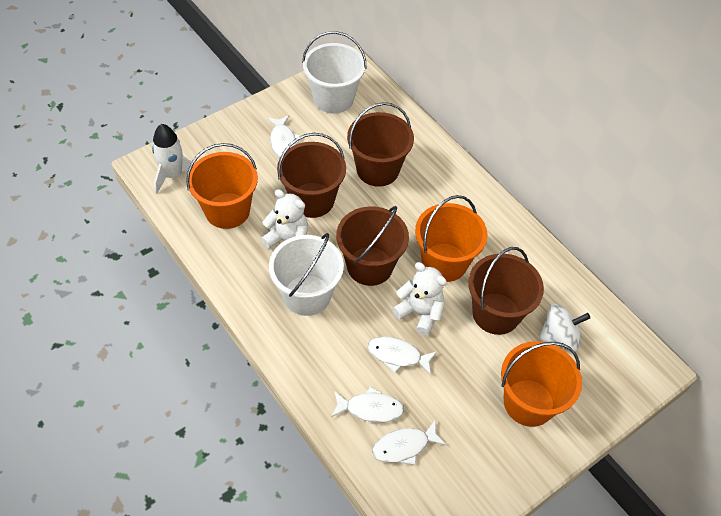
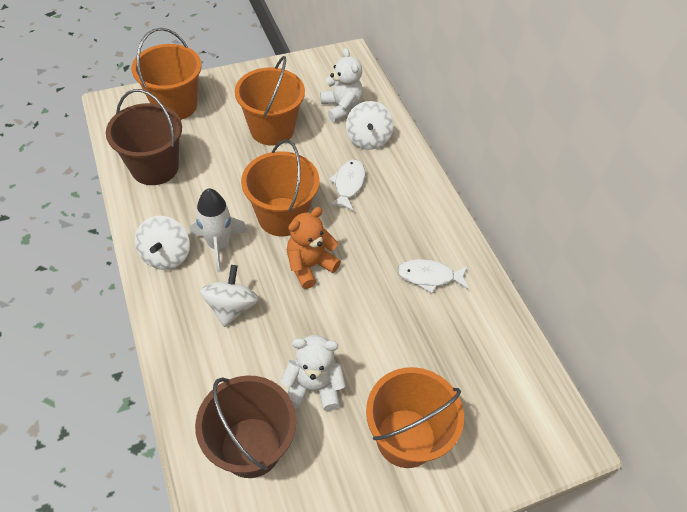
brown bucket: [277,133,346,218] [336,206,409,286] [347,102,414,187] [468,247,544,335] = 4 -> [106,89,182,185] [195,375,296,478] = 2
orange bucket: [186,143,258,229] [415,195,487,282] [501,341,582,427] = 3 -> [131,28,202,120] [235,56,305,146] [241,139,319,236] [366,367,464,468] = 4
orange teddy bear: none = 0 -> [287,207,341,289] = 1
white bucket: [269,233,344,316] [302,31,367,114] = 2 -> none = 0
white fish: [267,115,301,158] [331,386,404,422] [368,337,437,375] [372,420,446,465] = 4 -> [328,160,365,211] [397,259,469,293] = 2
white spinning top: [539,303,590,351] = 1 -> [135,216,190,270] [200,265,259,327] [346,101,394,150] = 3

